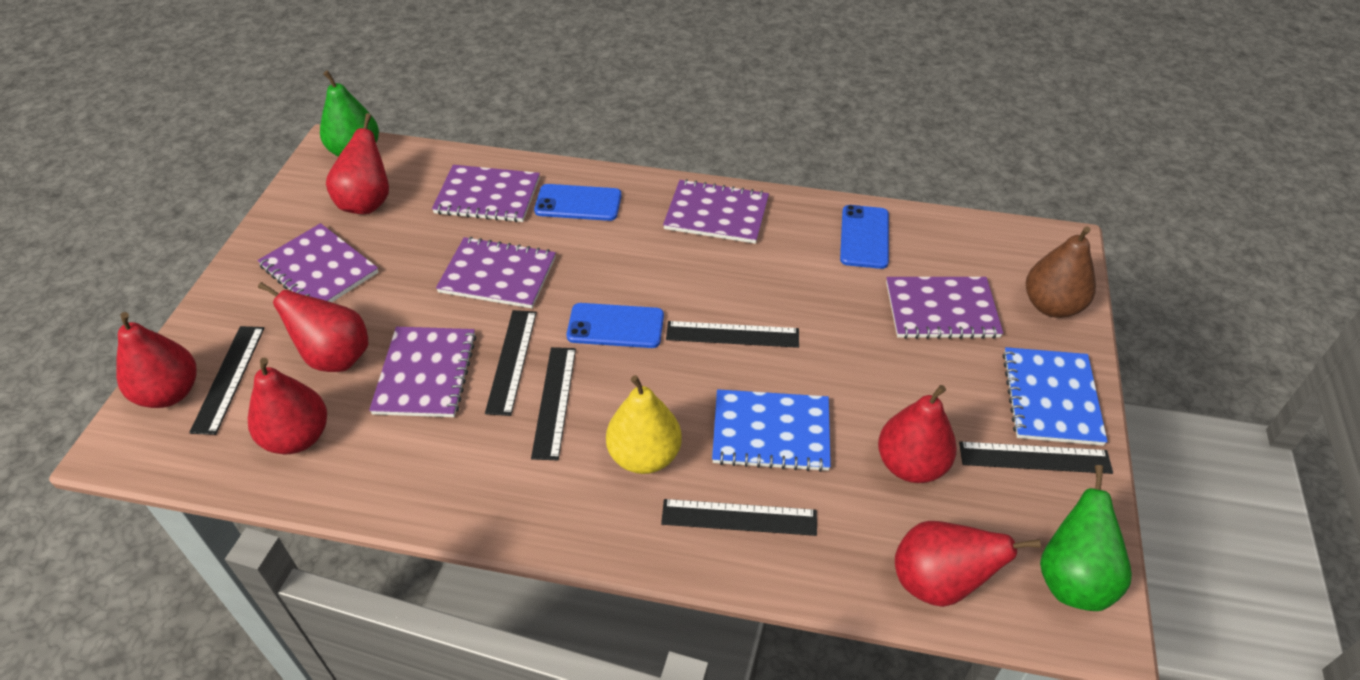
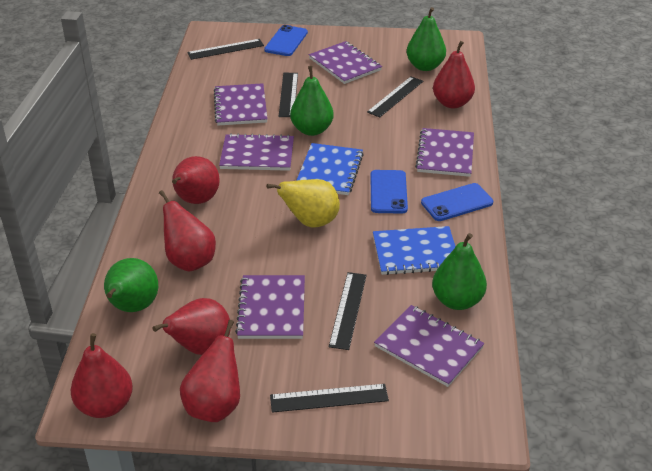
black ruler: [189,326,264,435] [485,310,537,416] [531,347,576,460] [661,499,817,536] [666,321,799,348] [959,441,1113,474] = 6 -> [187,39,264,60] [270,384,389,413] [279,73,298,117] [329,272,367,350] [367,77,423,117] = 5
brown pear: [1026,226,1096,318] = 1 -> none = 0
green pear: [320,71,379,157] [1040,465,1132,611] = 2 -> [104,258,158,312] [290,66,334,136] [407,7,446,71] [432,233,487,310] = 4

